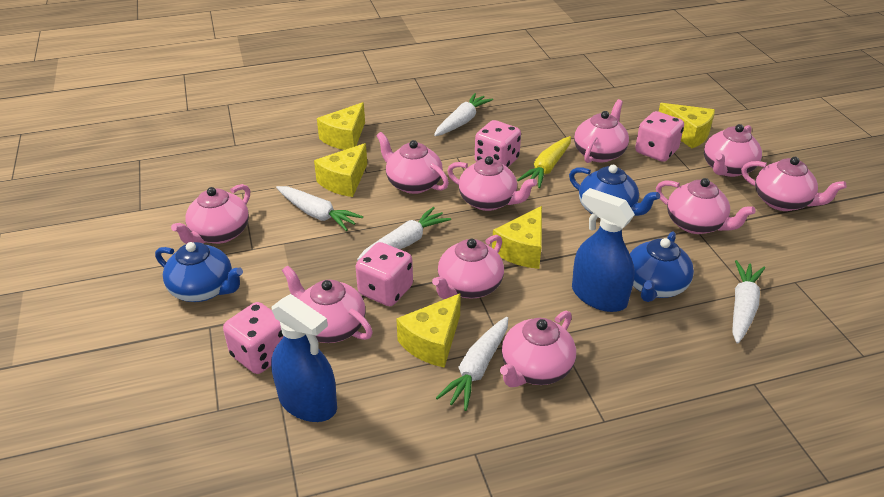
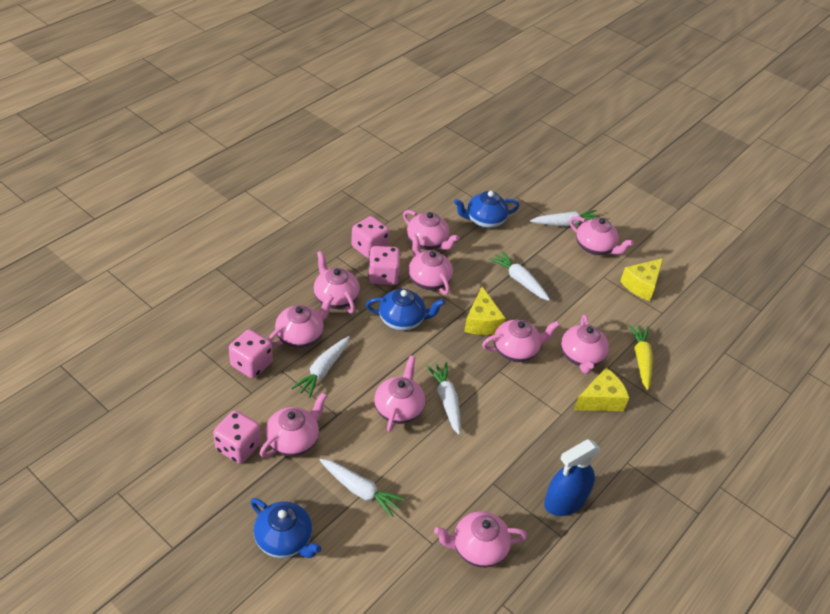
blue spray bottle: [271,294,337,422] [572,188,635,312] = 2 -> [544,440,601,516] = 1
yellow cheese: [314,143,367,197] [317,102,365,150] [396,293,461,368] [492,206,542,269] [659,103,715,148] = 5 -> [464,287,506,335] [574,368,629,411] [620,258,663,301] = 3

